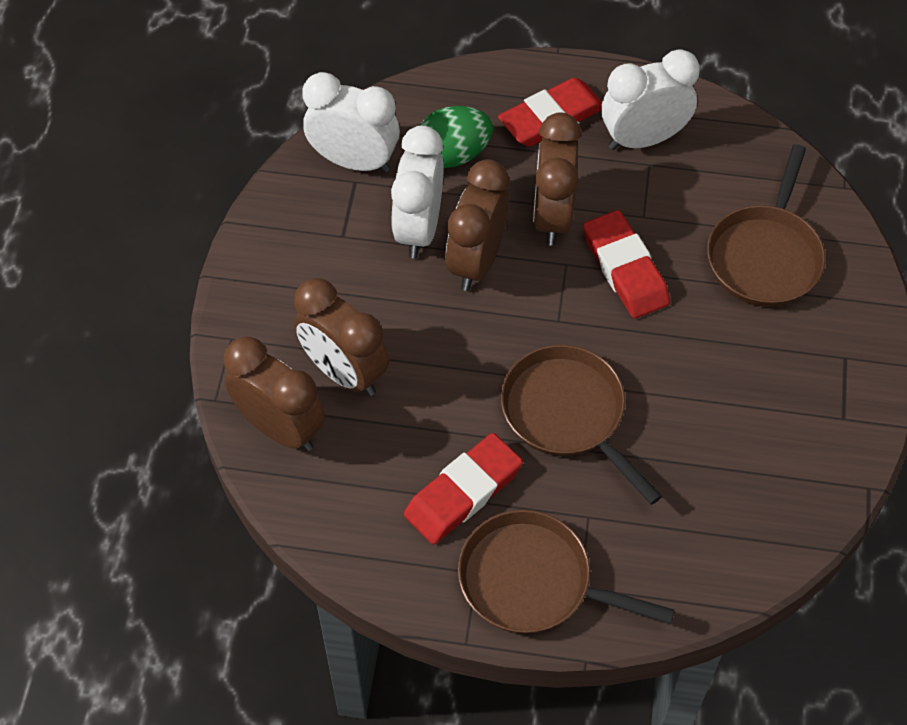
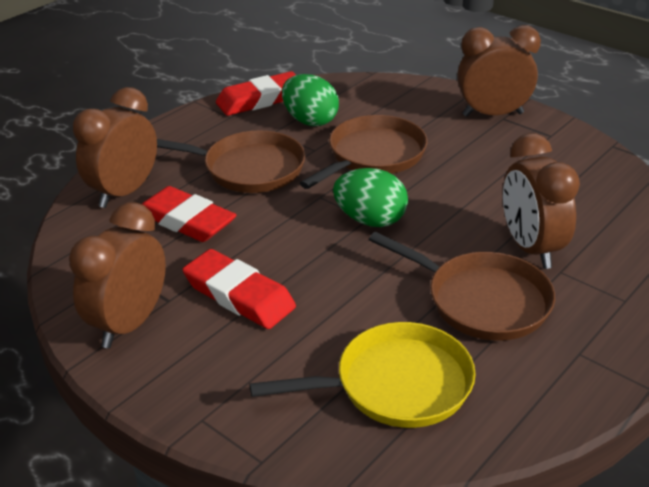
green egg: [420,106,493,168] = 1 -> [282,74,339,126] [333,168,408,227] = 2
white clock: [302,72,400,173] [391,125,444,258] [601,49,700,150] = 3 -> none = 0
yellow pan: none = 0 -> [249,322,476,428] = 1

